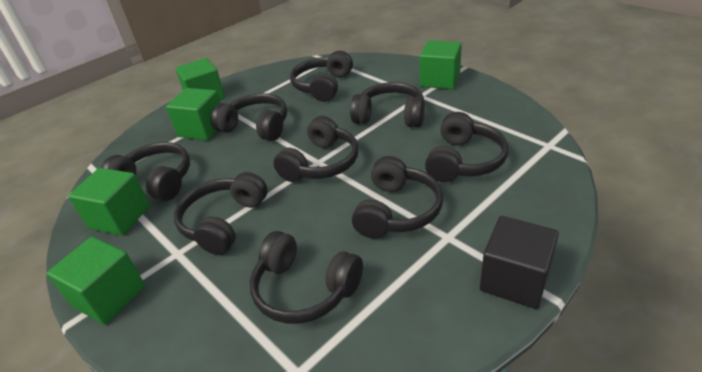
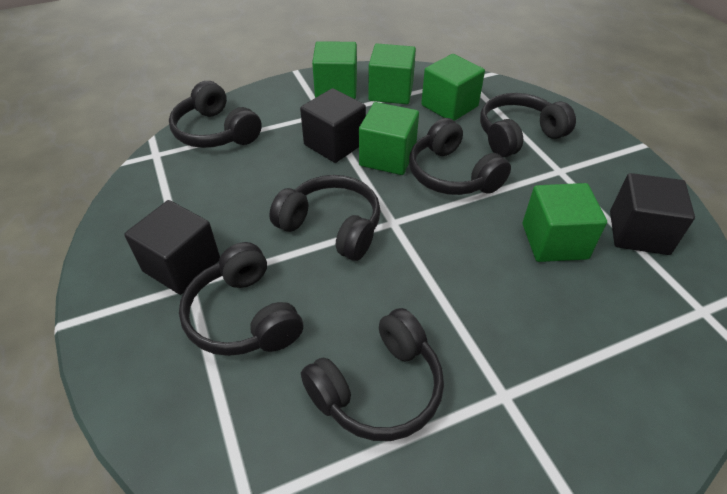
black cube: [480,216,559,309] = 1 -> [124,200,220,295] [300,88,366,163] [610,173,695,255] = 3
black headphones: [101,142,190,201] [174,172,268,255] [210,93,287,141] [250,231,363,324] [273,116,359,182] [290,51,353,102] [350,82,425,128] [352,156,443,239] [425,112,508,182] = 9 -> [169,81,262,148] [179,242,303,356] [269,175,381,261] [301,308,444,441] [409,118,511,195] [480,93,576,157] = 6

